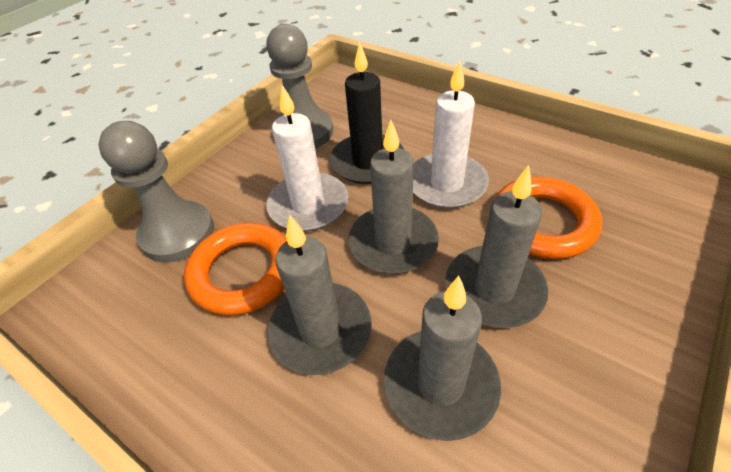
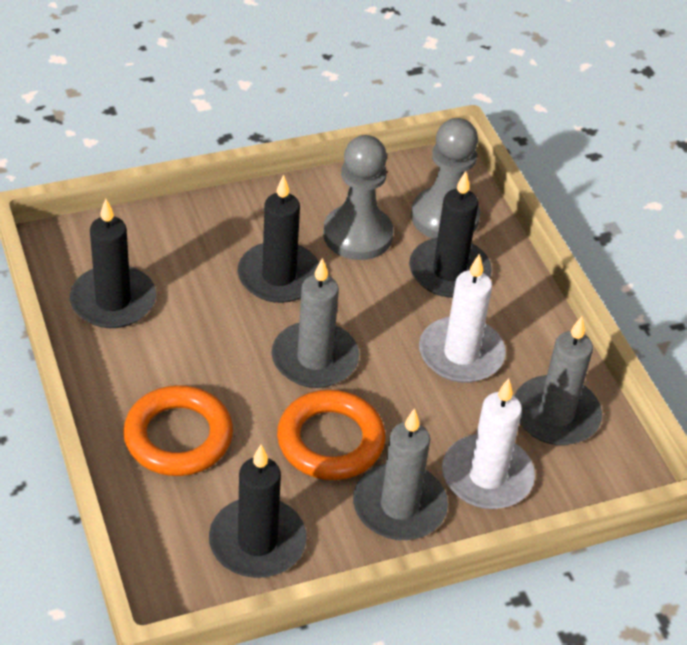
black candle: [330,42,404,184] = 1 -> [70,199,156,328] [209,445,307,578] [238,175,319,303] [409,171,492,298] = 4
grey candle: [268,215,371,375] [348,120,439,274] [384,276,501,441] [446,165,548,328] = 4 -> [271,258,359,388] [353,408,448,540] [515,316,602,445] = 3

